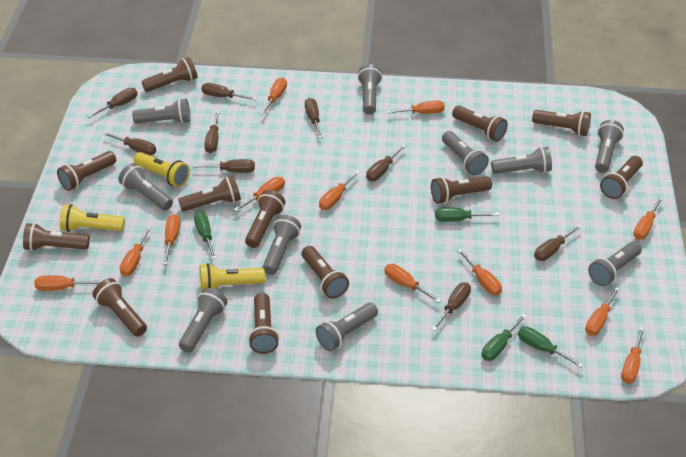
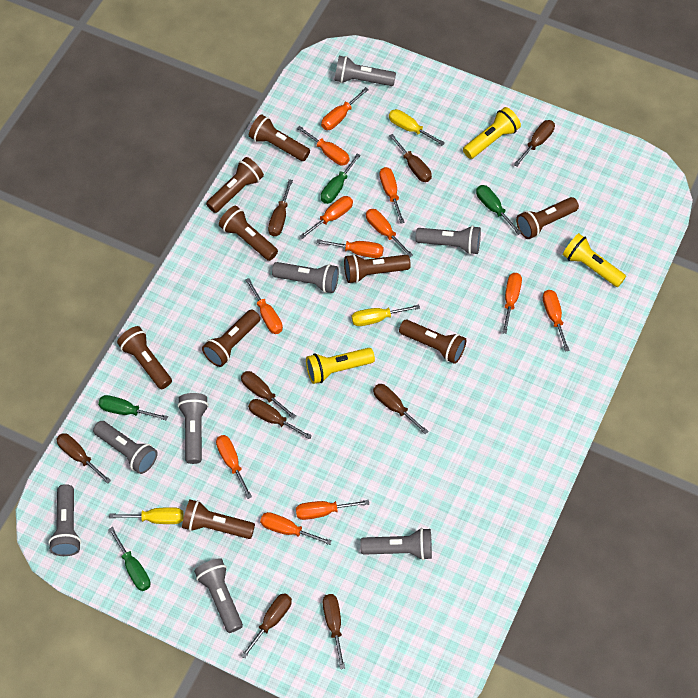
brown flashlight: [23,223,90,251] [57,151,116,191] [93,278,147,337] [141,57,198,92] [178,176,241,211] [245,190,285,248] [248,293,279,354] [302,246,349,298] [431,176,492,204] [452,106,507,141] [532,110,591,136] [600,156,643,199] = 12 -> [117,326,172,389] [182,500,255,539] [202,310,260,367] [206,157,264,213] [219,206,278,261] [249,114,310,161] [344,254,411,283] [399,320,466,364] [516,197,579,239] = 9
grey flashlight: [119,163,173,211] [132,99,190,124] [179,288,227,353] [263,215,301,275] [316,303,378,351] [358,64,382,115] [442,131,489,175] [491,147,552,174] [588,241,642,286] [595,120,624,173] = 10 -> [48,484,81,556] [93,421,158,474] [178,393,209,464] [194,558,243,633] [272,262,339,293] [334,56,396,86] [360,528,432,560] [415,225,481,254] = 8
yellow screwdriver: none = 0 -> [109,507,183,524] [352,305,420,326] [389,109,445,146] = 3

